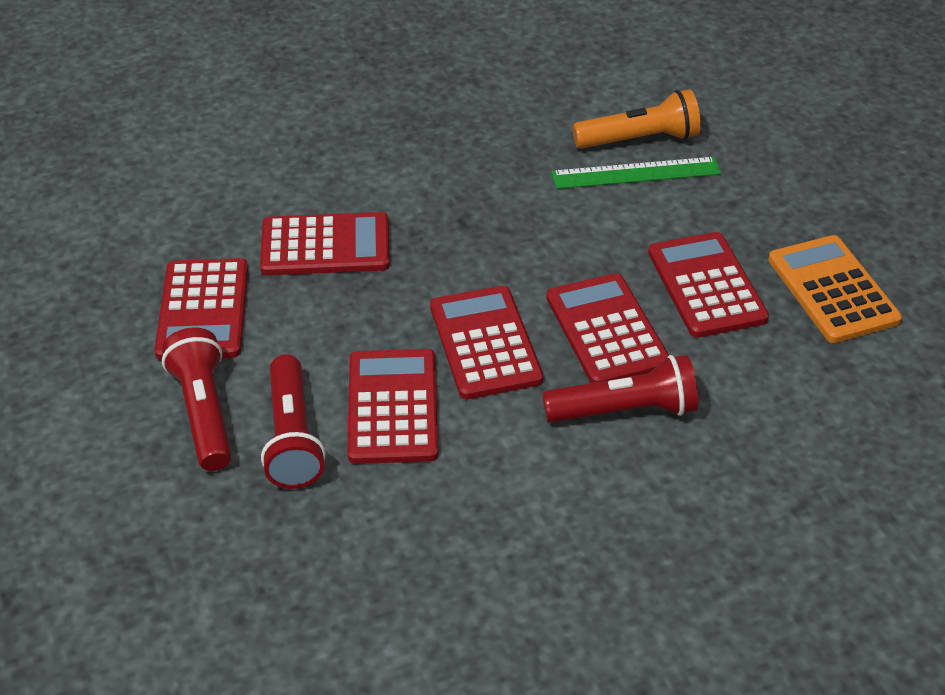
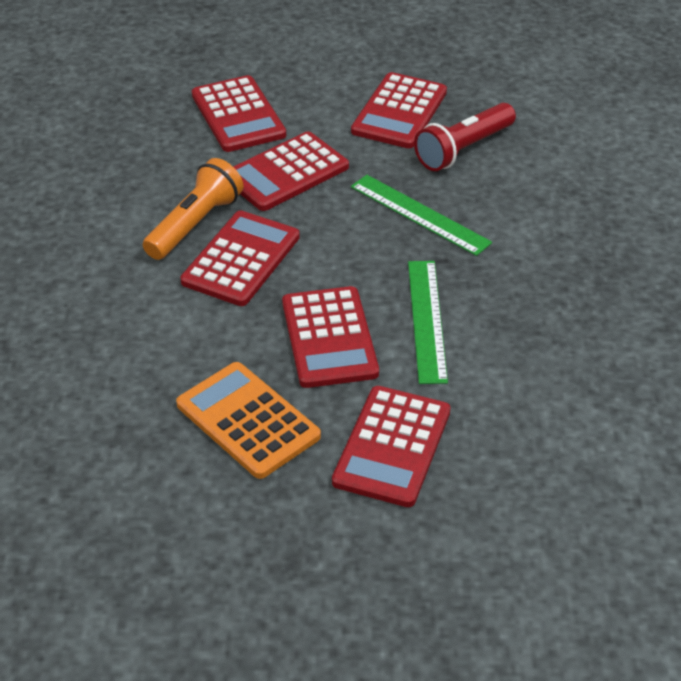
green ruler: [551,157,721,189] = 1 -> [351,175,492,256] [408,261,448,384] = 2
red flashlight: [162,328,232,471] [261,355,326,489] [543,355,698,422] = 3 -> [414,103,516,171] = 1

